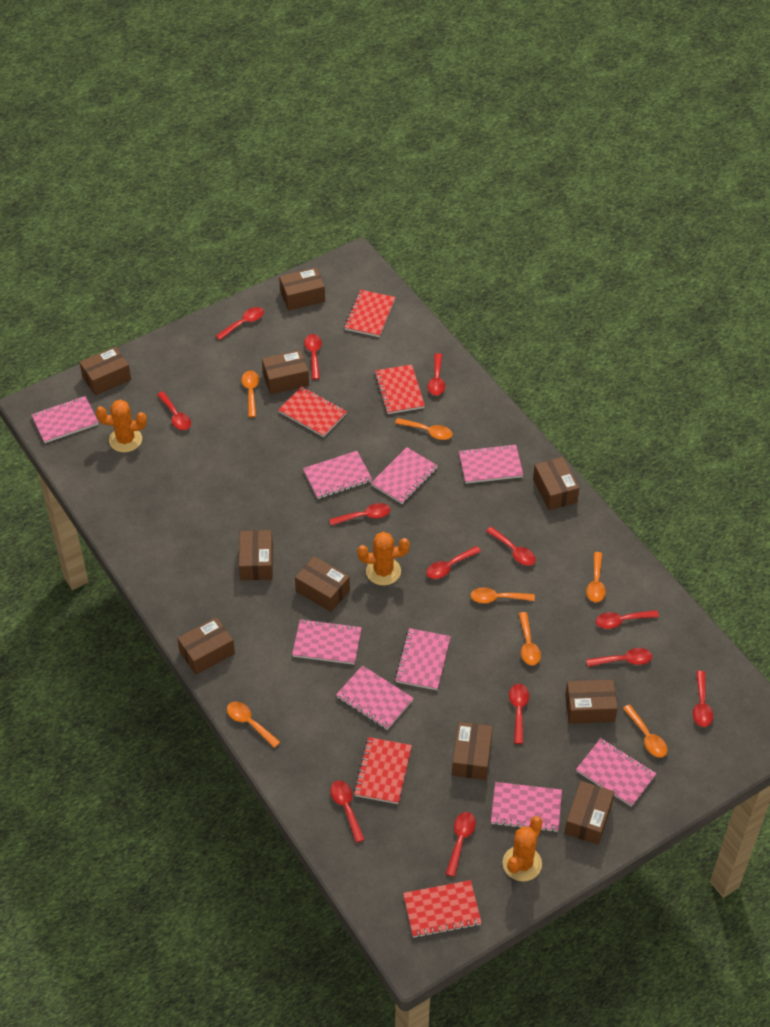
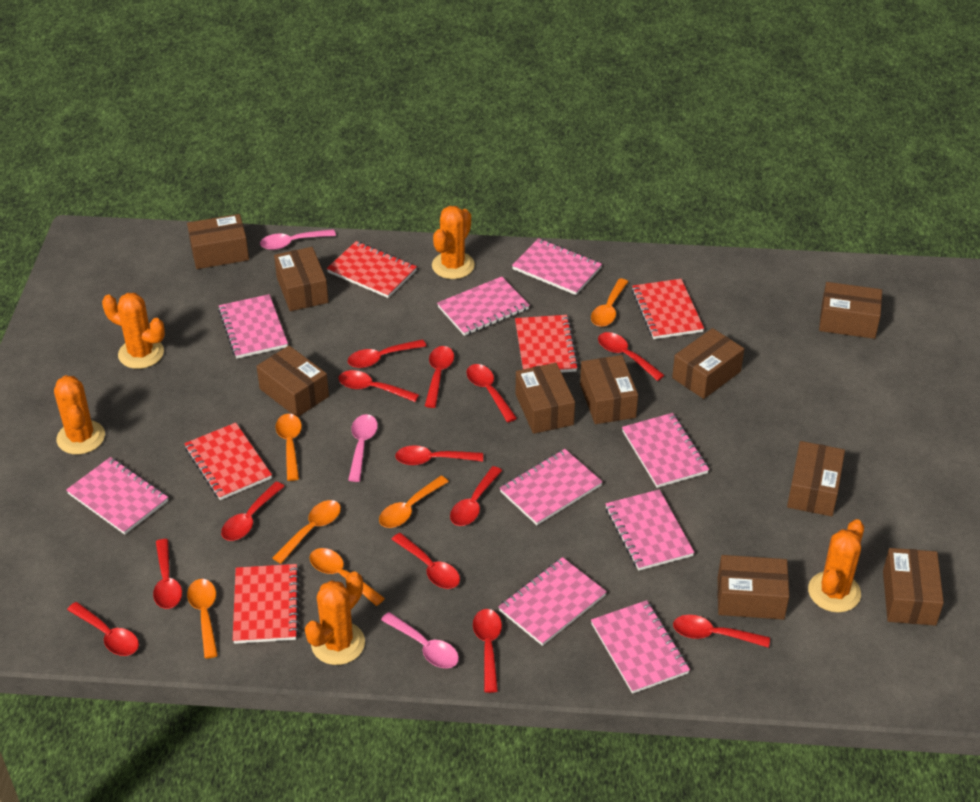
orange cactus: [96,400,147,452] [357,532,410,586] [503,816,543,881] = 3 -> [54,375,105,455] [102,293,165,369] [305,571,365,665] [432,206,475,279] [808,519,864,613] = 5
orange spoon: [227,701,280,748] [242,370,259,418] [395,418,453,440] [470,587,535,603] [518,612,541,666] [586,552,606,603] [623,704,667,758] = 7 -> [187,579,218,659] [272,500,341,564] [276,414,302,481] [310,548,385,606] [379,476,449,528] [591,278,628,327] = 6
pink spoon: none = 0 -> [260,229,336,250] [348,414,378,482] [381,612,459,668] = 3

